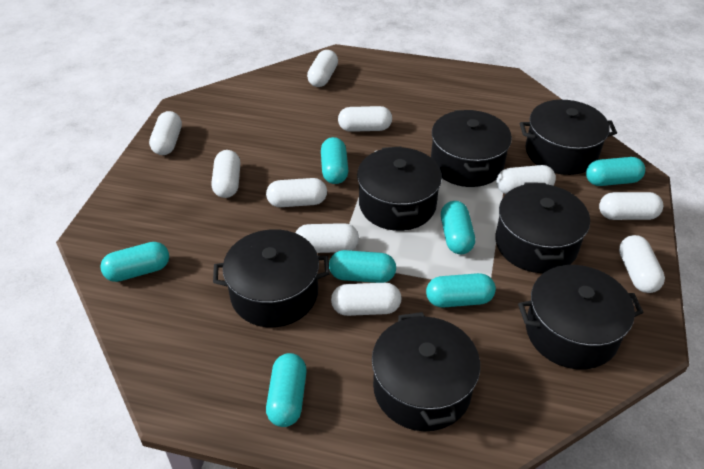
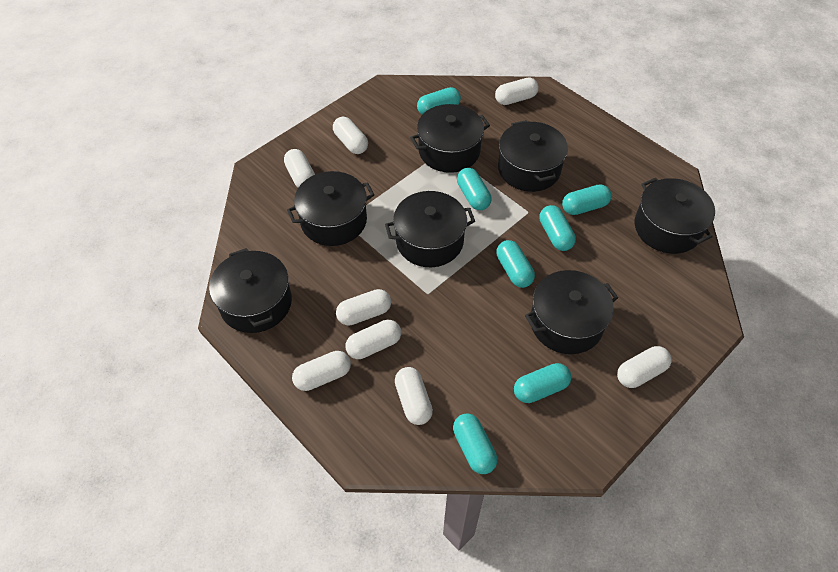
white capsule: [149,111,182,155] [211,150,241,198] [266,178,327,207] [295,223,359,253] [307,50,338,87] [331,283,401,316] [338,106,392,132] [496,165,556,194] [599,192,663,220] [619,235,665,293] = 10 -> [284,149,315,187] [292,351,351,391] [333,117,368,154] [336,289,391,326] [346,320,401,359] [395,367,433,425] [495,77,539,105] [617,346,672,388] = 8

